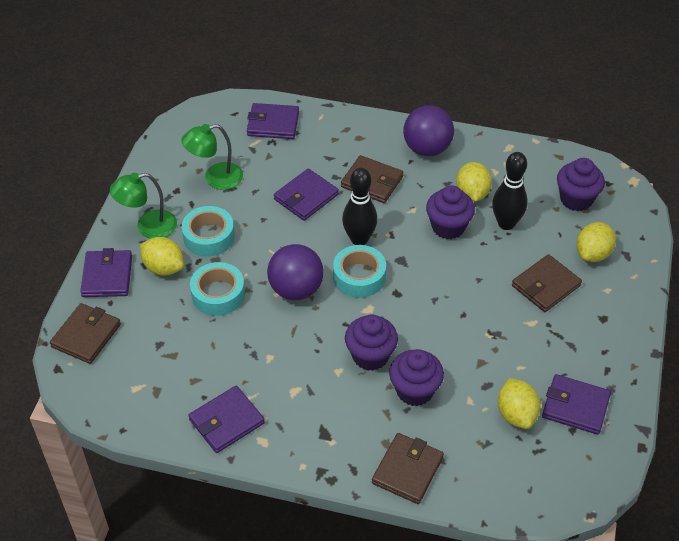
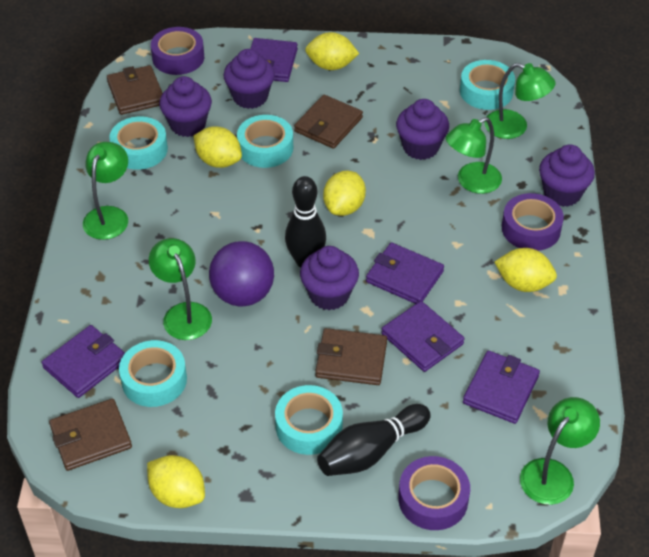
green lamp: [110,173,177,239] [181,124,243,190] = 2 -> [83,142,128,240] [149,238,212,340] [446,117,502,194] [485,63,555,139] [520,397,600,505] = 5
purple ball: [267,244,324,300] [403,105,454,156] = 2 -> [209,241,274,307] = 1
purple cupcake: [345,314,398,371] [389,349,444,406] [426,185,475,239] [557,158,605,211] = 4 -> [159,76,212,137] [223,49,275,109] [300,246,359,310] [396,99,449,160] [539,145,595,207] = 5
purple tape: none = 0 -> [151,27,204,75] [398,456,470,530] [502,193,564,251] = 3
turquoise tape: [182,206,235,257] [190,262,245,316] [333,245,386,298] = 3 -> [109,116,168,170] [119,340,187,407] [237,115,293,168] [275,385,343,455] [460,60,515,110] = 5
yellow lemon: [140,237,184,276] [456,162,492,201] [498,378,540,429] [576,222,616,262] = 4 -> [147,455,205,508] [193,126,242,168] [305,32,359,70] [323,171,366,216] [494,248,557,292] = 5

